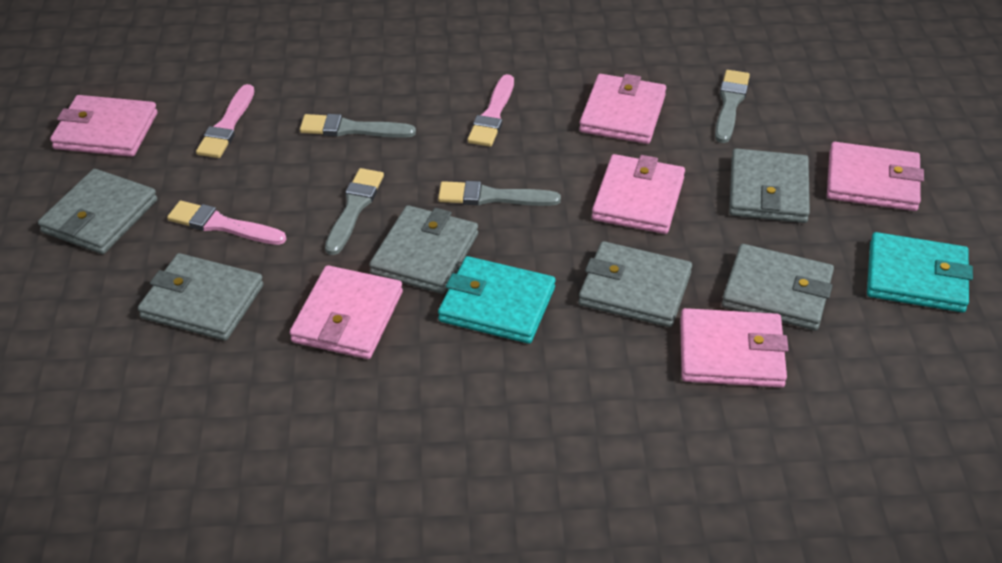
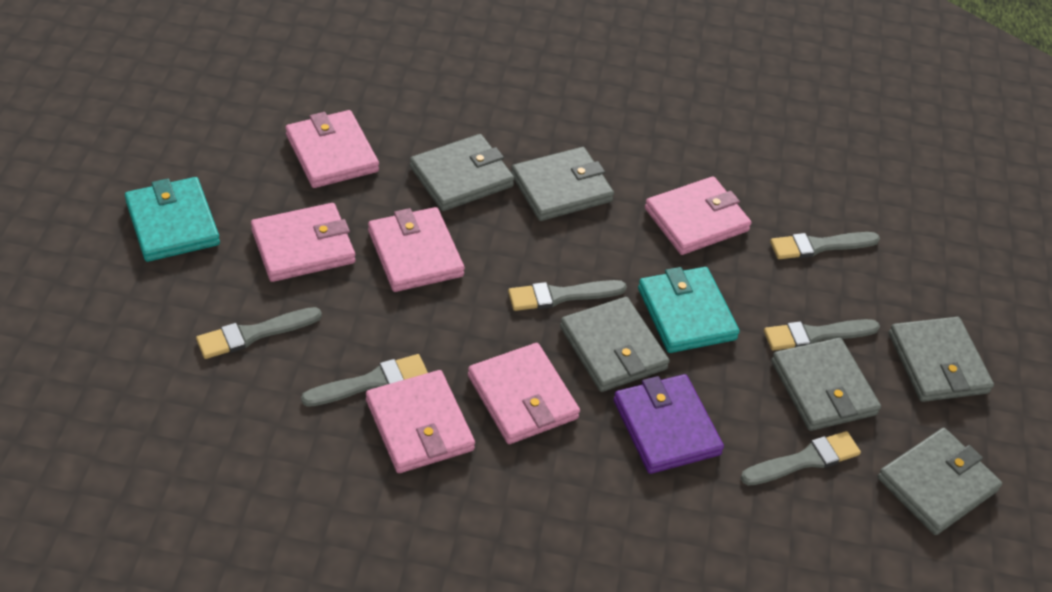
grey brush: [300,114,416,138] [325,168,384,255] [438,181,561,206] [715,70,750,143] = 4 -> [196,307,322,359] [301,354,428,407] [508,280,627,311] [741,431,861,485] [764,319,880,351] [770,232,880,259] = 6
pink brush: [167,201,286,245] [196,84,254,158] [467,74,514,147] = 3 -> none = 0
purple wallet: none = 0 -> [613,374,724,474] = 1

